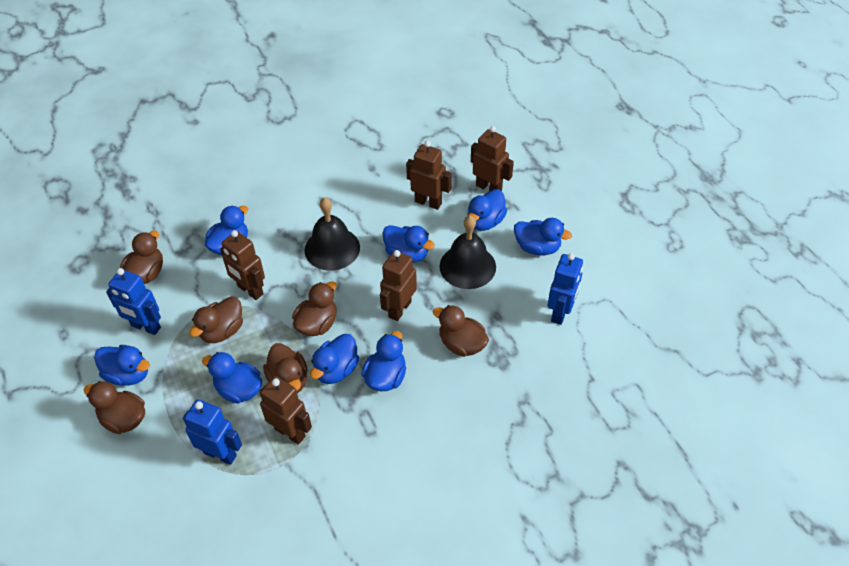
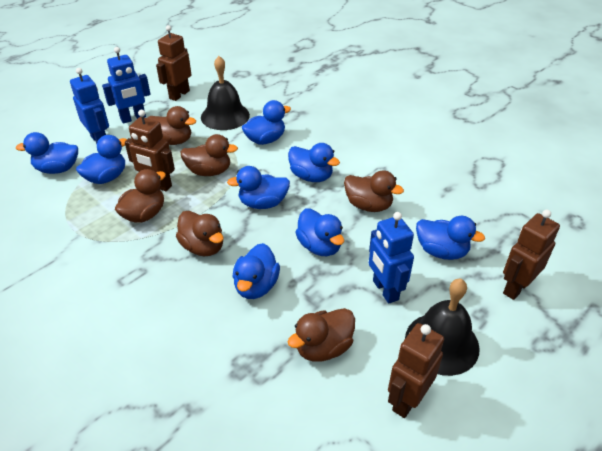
brown robot: [220,230,265,300] [259,376,312,445] [380,250,417,321] [406,141,452,210] [471,126,514,191] = 5 -> [125,110,175,191] [156,25,191,101] [388,323,444,418] [503,210,560,300] = 4

